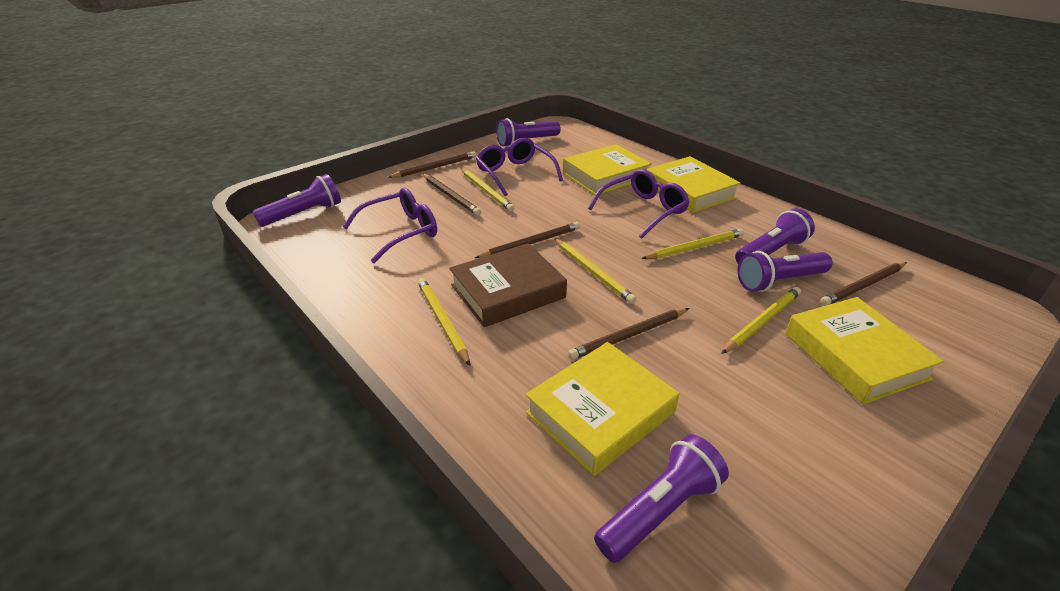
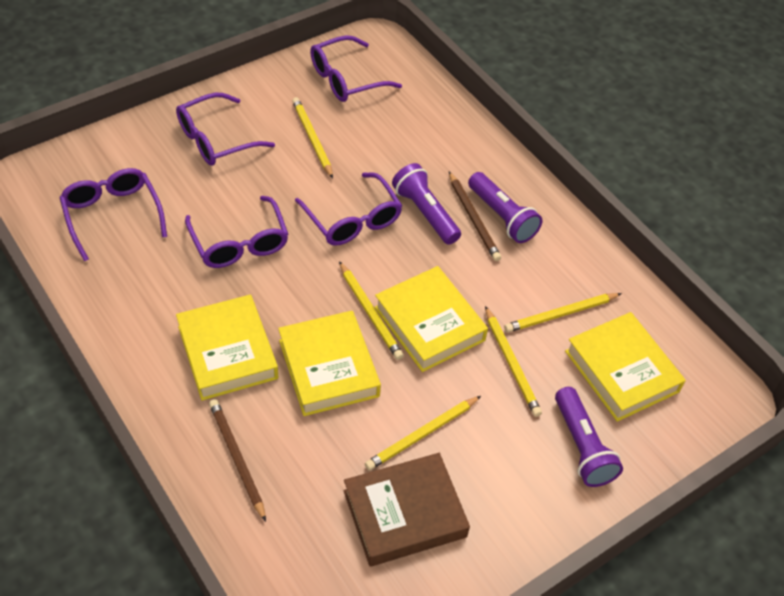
brown pencil: [387,151,476,178] [423,174,481,216] [475,222,580,258] [568,308,689,360] [820,262,907,306] = 5 -> [209,399,266,522] [449,172,501,261] = 2
purple flashlight: [253,174,341,227] [496,118,560,147] [594,434,729,563] [735,208,815,264] [737,251,833,292] = 5 -> [392,163,461,245] [468,172,542,243] [555,387,623,487] = 3
purple glasses: [343,188,437,263] [476,138,563,196] [588,169,690,239] = 3 -> [60,168,167,261] [176,93,275,166] [185,196,288,268] [295,172,402,246] [310,35,402,102] = 5

